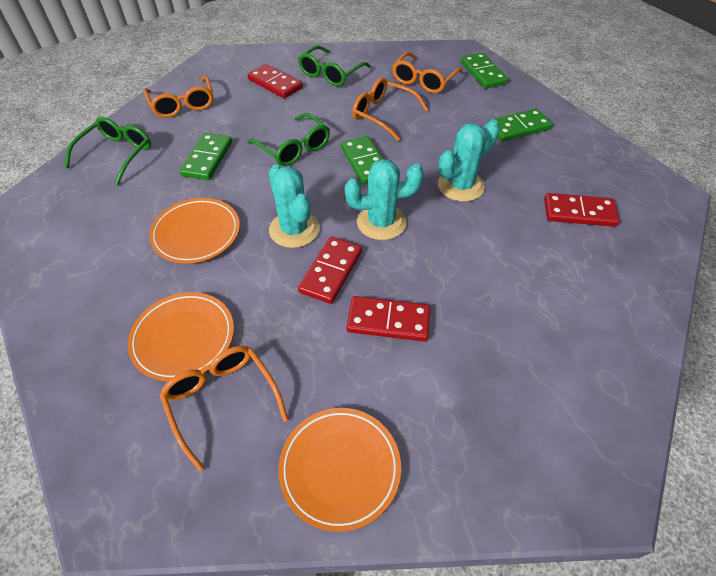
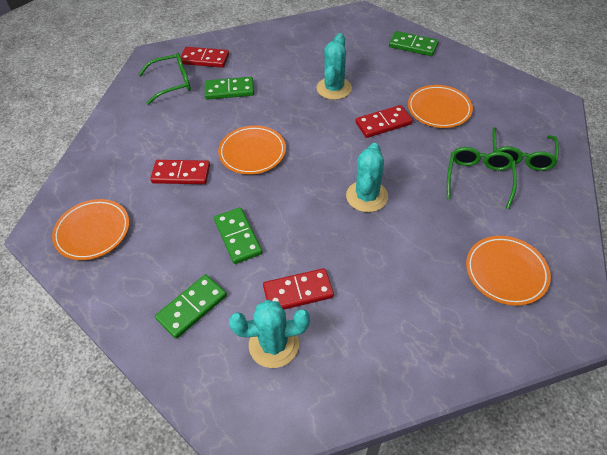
orange glasses: [143,75,213,118] [159,346,288,471] [352,78,428,141] [392,52,463,93] = 4 -> none = 0
orange plate: [128,292,234,381] [149,198,240,263] [278,408,401,532] = 3 -> [52,199,129,260] [218,126,286,174] [408,85,473,128] [466,236,551,306] = 4

